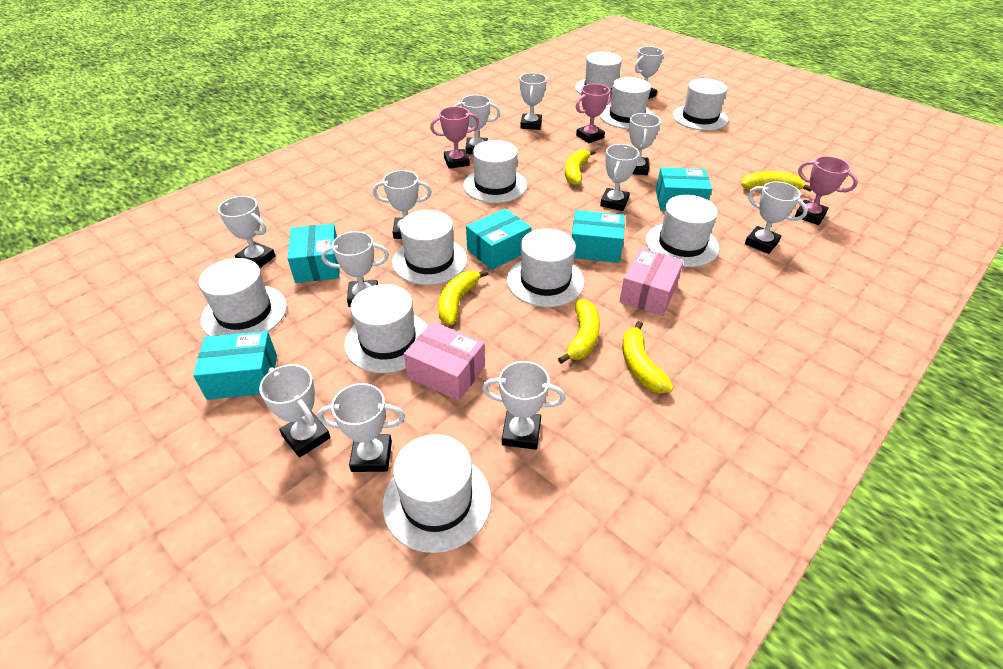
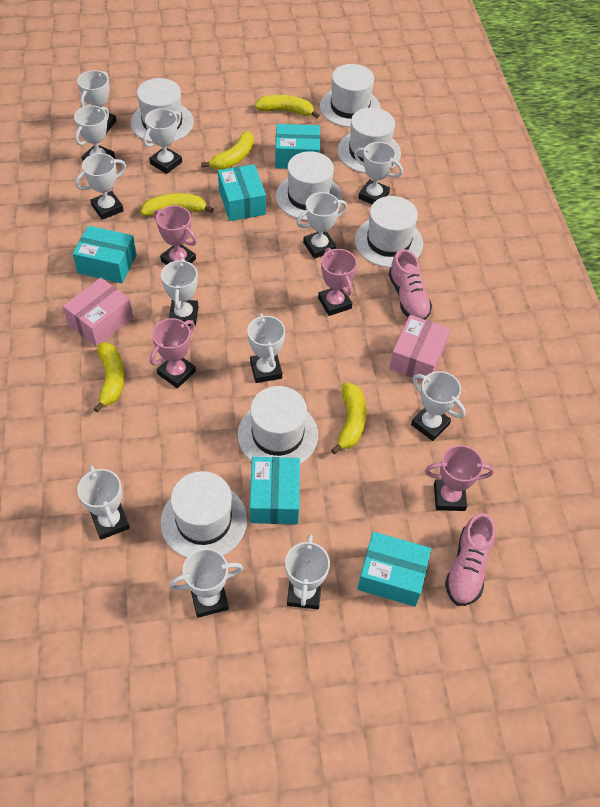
pink shoe: none = 0 -> [389,249,432,320] [445,513,495,606] = 2
pink trophy: [430,106,479,169] [576,84,613,143] [795,156,858,225] = 3 -> [150,318,196,388] [153,205,197,265] [318,248,357,316] [425,445,494,511] = 4
white hat: [199,258,287,336] [344,284,428,373] [382,434,492,553] [392,210,467,285] [463,140,527,203] [507,229,584,307] [575,52,622,99] [600,77,654,129] [646,195,719,267] [673,78,728,131] = 10 -> [131,78,194,142] [161,471,247,558] [238,386,318,464] [276,151,342,221] [320,64,381,127] [338,108,401,173] [355,196,423,268] = 7

